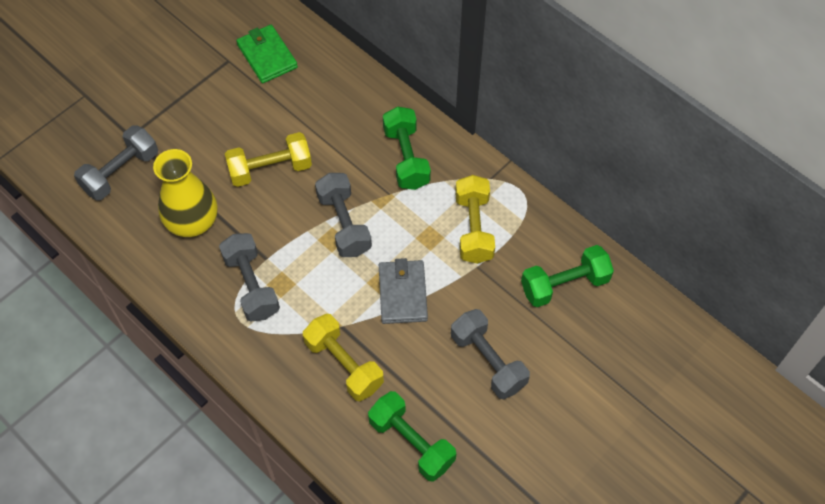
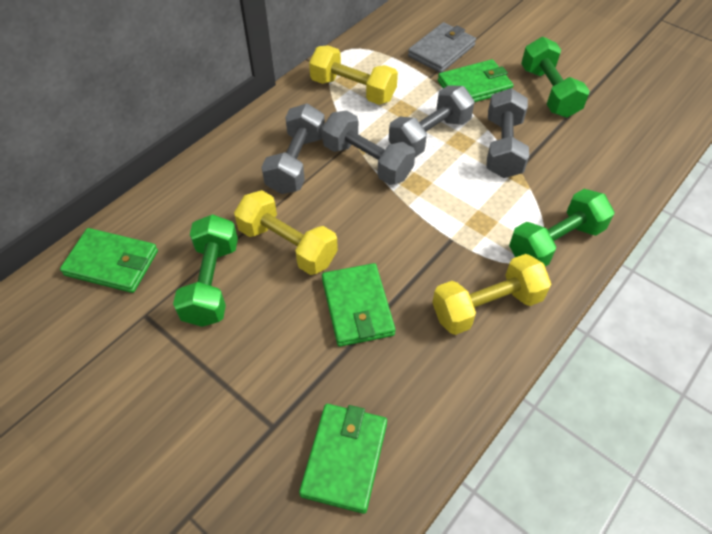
green wallet: [236,25,298,83] = 1 -> [60,228,158,293] [299,404,387,514] [322,263,395,347] [438,59,514,102] = 4
yellow vase: [153,149,217,237] = 1 -> none = 0

